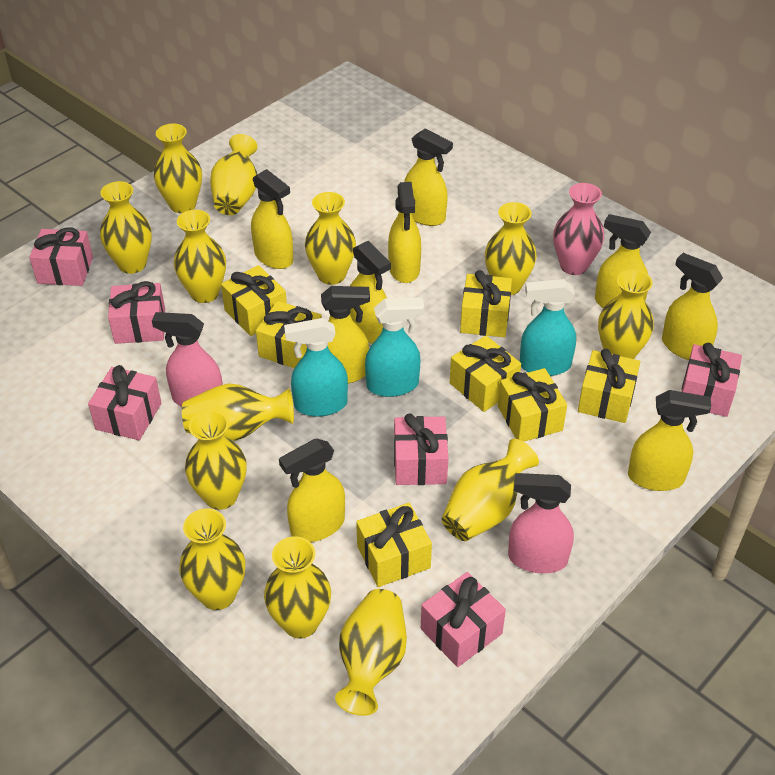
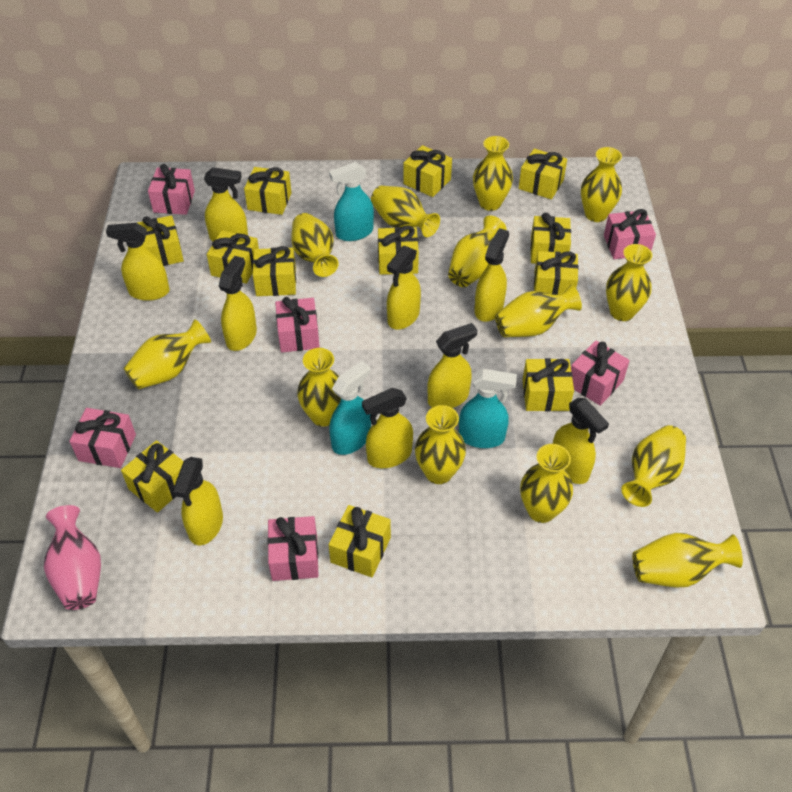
pink spray bottle: [152,312,223,407] [508,473,574,573] = 2 -> none = 0
yellow gift: [221,265,287,336] [256,301,322,368] [356,503,432,587] [450,336,521,412] [460,270,512,337] [498,368,567,442] [578,349,640,423] = 7 -> [121,440,184,513] [137,215,184,266] [207,230,259,284] [244,167,292,215] [253,246,296,296] [329,505,391,577] [378,226,419,275] [403,145,452,197] [519,149,567,199] [523,358,574,411] [530,213,571,264] [534,251,579,295] = 12

